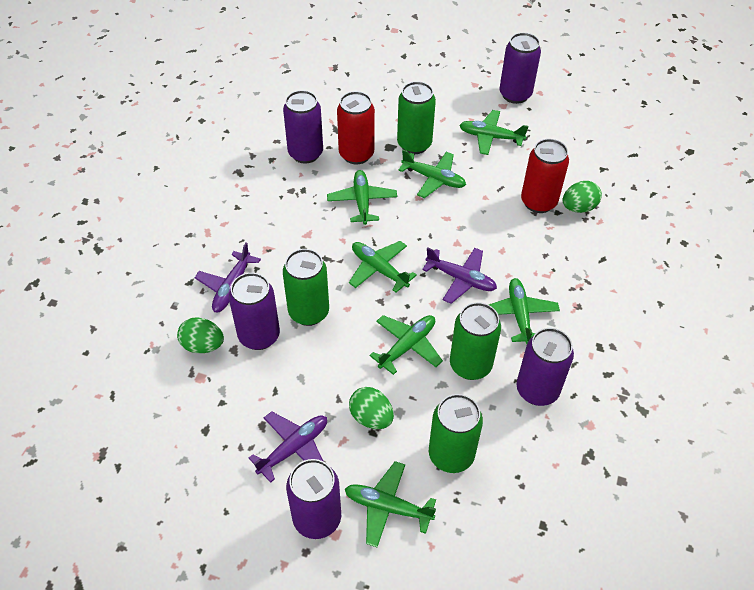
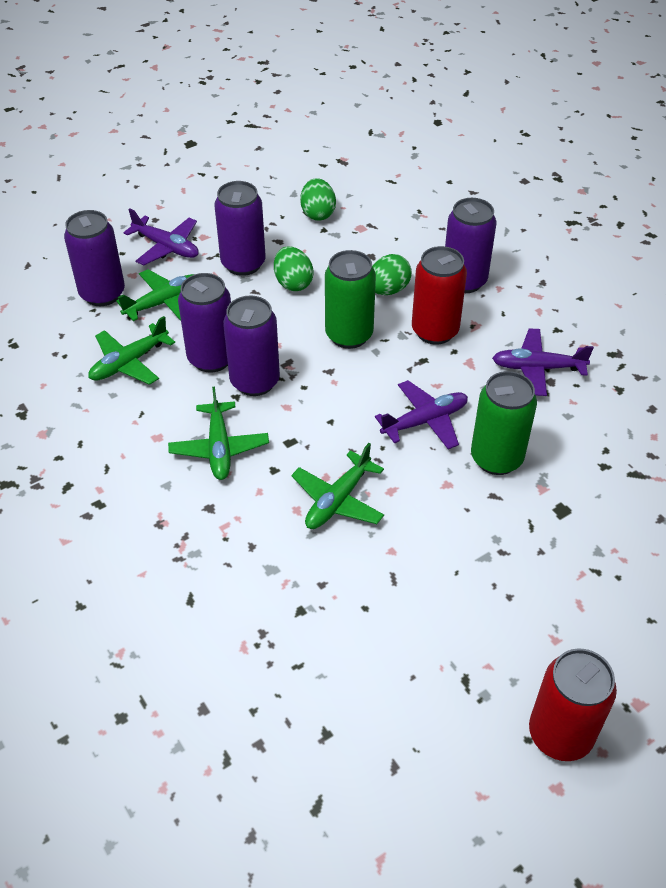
green can: [283,249,329,326] [397,81,436,154] [429,394,483,473] [450,302,501,380] = 4 -> [325,250,376,349] [471,371,537,475] = 2
green plane: [327,170,397,225] [345,461,436,547] [349,241,417,293] [369,315,443,375] [398,150,466,198] [459,110,529,155] [489,278,560,344] = 7 -> [88,316,175,385] [116,269,194,321] [168,387,269,480] [291,443,384,529] = 4

